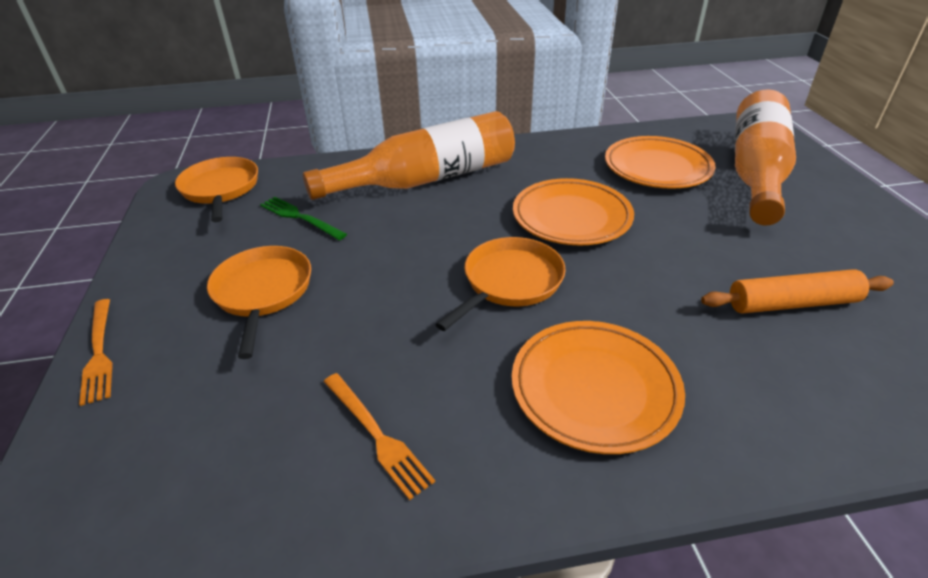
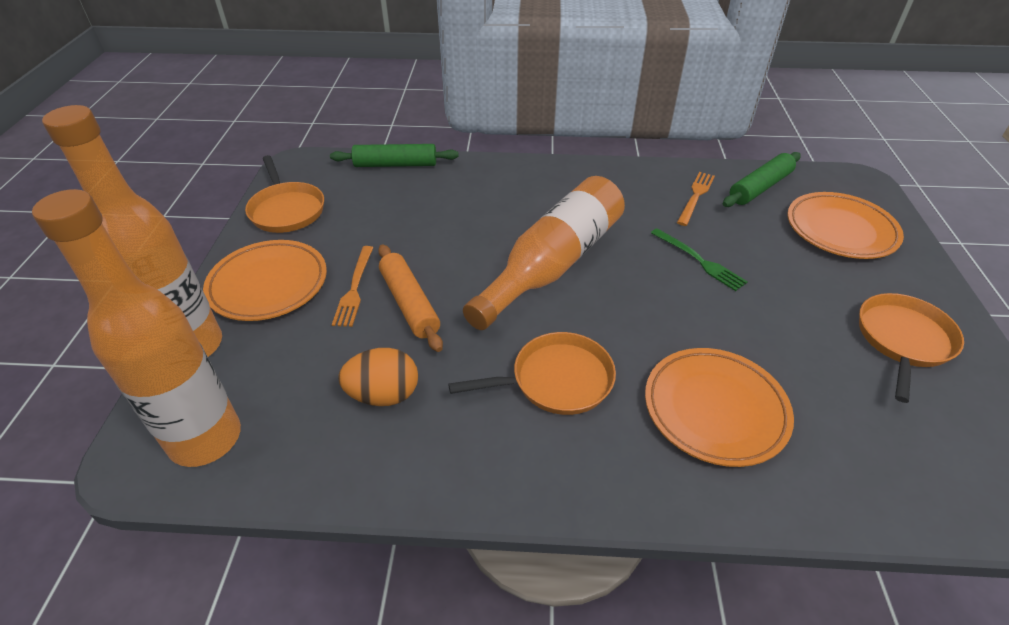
green rolling pin: none = 0 -> [330,144,459,167] [723,152,801,207] = 2
orange bottle: [303,111,515,200] [735,89,796,225] = 2 -> [32,189,241,467] [42,105,222,357] [463,176,625,330] = 3
orange egg: none = 0 -> [338,348,418,406] = 1

